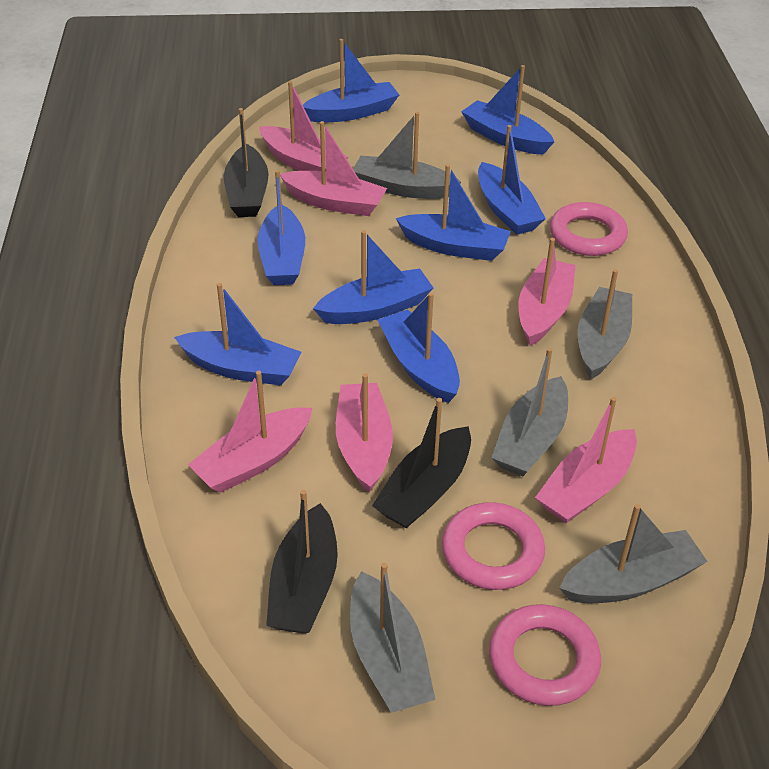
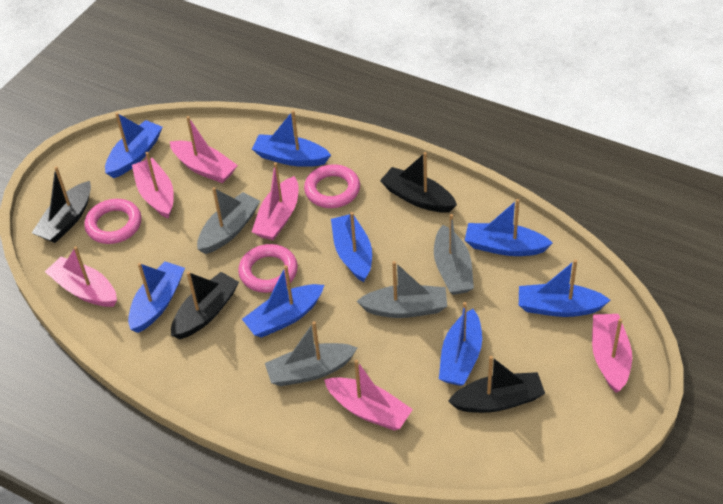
black boat: [224,108,269,217] [266,490,338,634] [372,398,471,528] = 3 -> [32,166,91,243] [171,272,239,339] [380,152,457,213] [448,356,545,413] = 4
grey boat: [350,563,435,713] [353,112,461,199] [491,348,568,477] [559,504,708,603] [577,269,632,379] = 5 -> [197,187,260,254] [265,321,357,386] [356,261,447,318] [434,214,474,295] = 4

